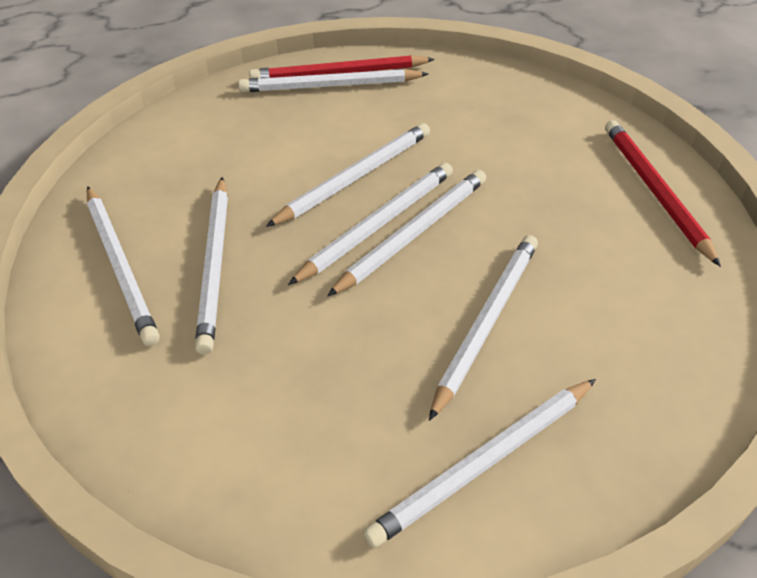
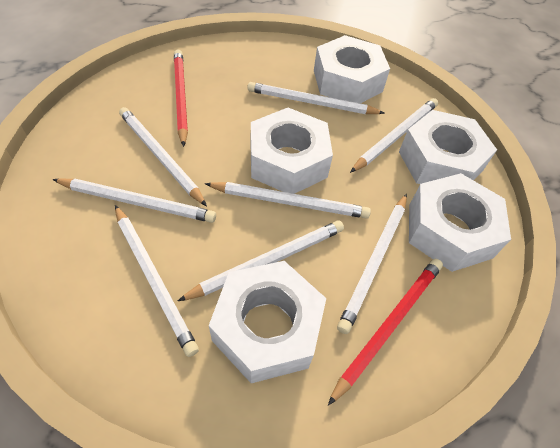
white nut: none = 0 -> [209,261,326,383] [251,108,333,194] [314,35,390,103] [399,110,497,184] [409,173,511,272] = 5

